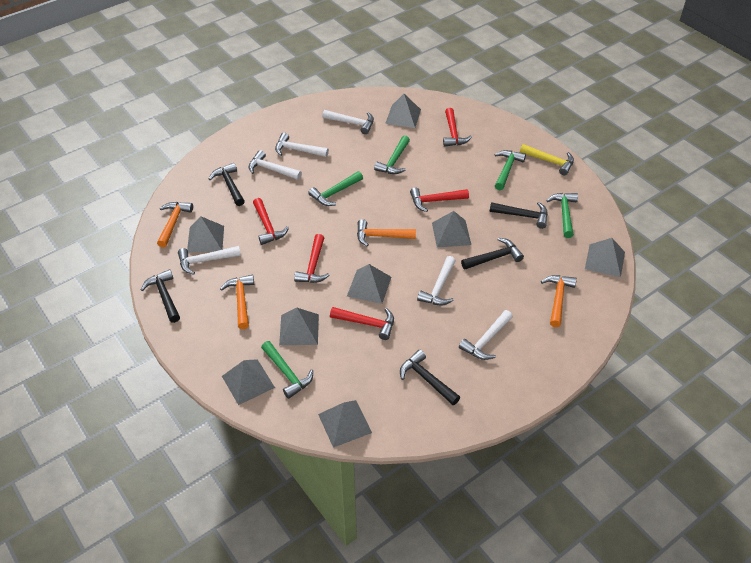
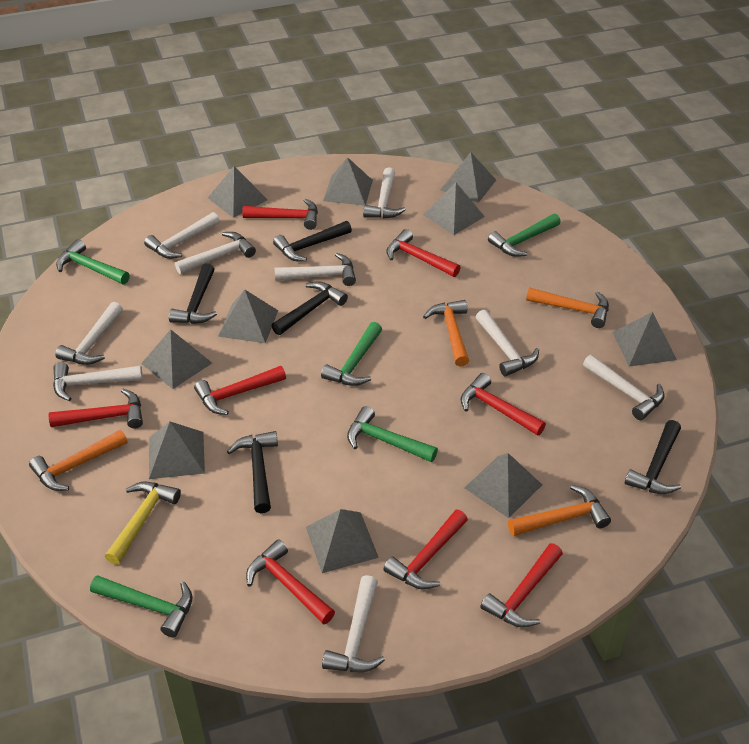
grey pyramid: [187,216,224,253] [222,359,275,405] [279,308,319,345] [318,400,372,448] [347,264,391,304] [385,94,421,128] [432,211,471,248] [585,238,625,277] = 8 -> [141,329,212,389] [149,422,205,479] [208,166,268,218] [218,289,278,343] [306,509,379,573] [323,157,373,205] [423,183,485,235] [440,152,496,203] [464,453,542,518] [612,312,677,367] = 10
red hammer: [253,198,289,245] [294,234,330,283] [330,307,394,340] [410,188,469,212] [443,108,472,147] = 5 -> [49,389,143,429] [194,366,286,415] [242,199,318,230] [246,539,335,625] [383,510,468,590] [386,229,461,277] [460,373,546,436] [480,543,563,628] = 8
white hammer: [178,246,241,275] [248,150,302,180] [275,133,329,157] [322,110,374,134] [417,256,456,305] [459,310,513,360] = 6 -> [53,362,143,401] [55,302,123,365] [144,212,220,259] [175,232,256,274] [274,253,356,286] [322,575,385,672] [363,167,406,219] [476,309,539,377] [583,355,665,420] = 9

